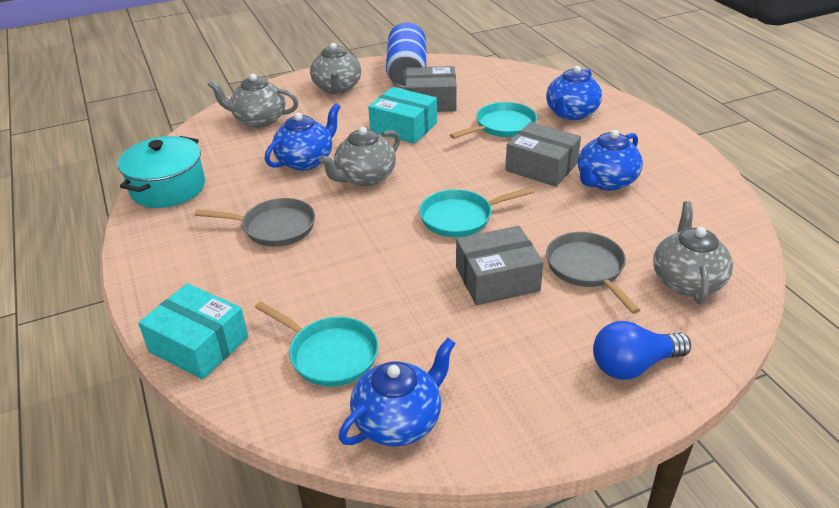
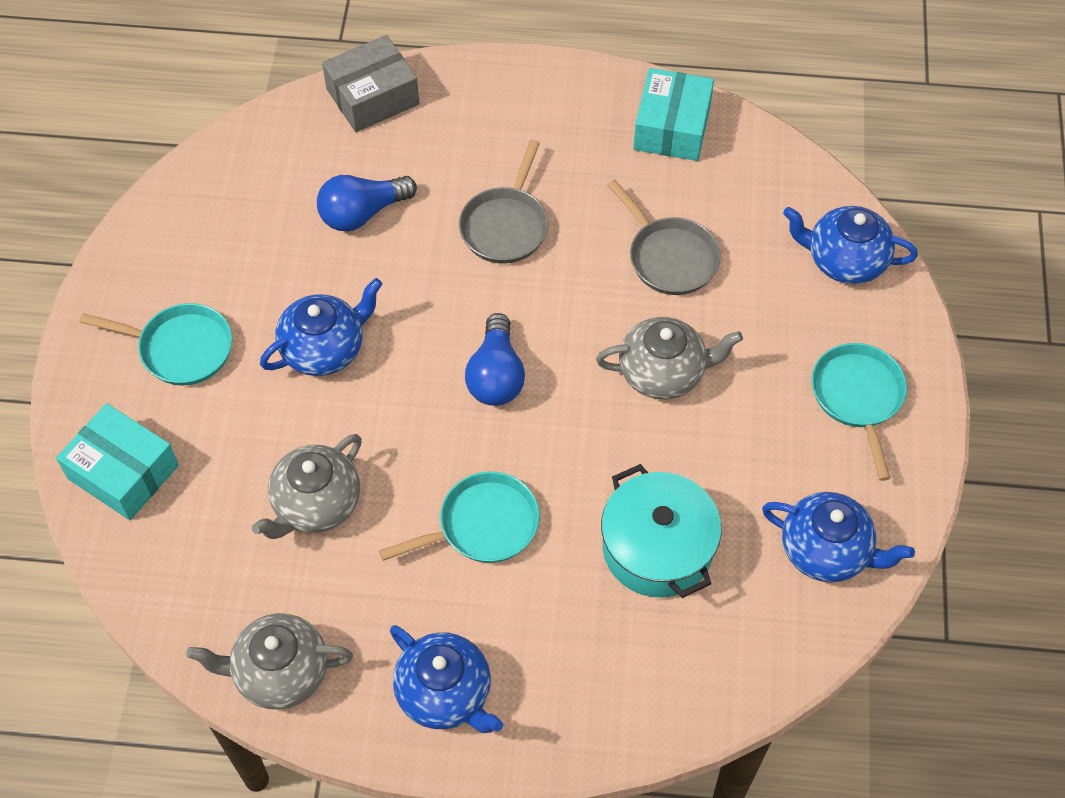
blue can: [386,23,426,89] = 1 -> none = 0
blue light bulb: [593,321,691,380] = 1 -> [317,175,417,232] [465,313,525,406] = 2
grey box: [405,66,457,112] [456,226,544,305] [505,122,581,187] = 3 -> [322,35,420,132] = 1
grey teapot: [208,74,298,128] [310,43,361,94] [319,127,400,186] [653,201,733,304] = 4 -> [186,613,353,710] [252,434,362,539] [596,317,743,400] = 3

